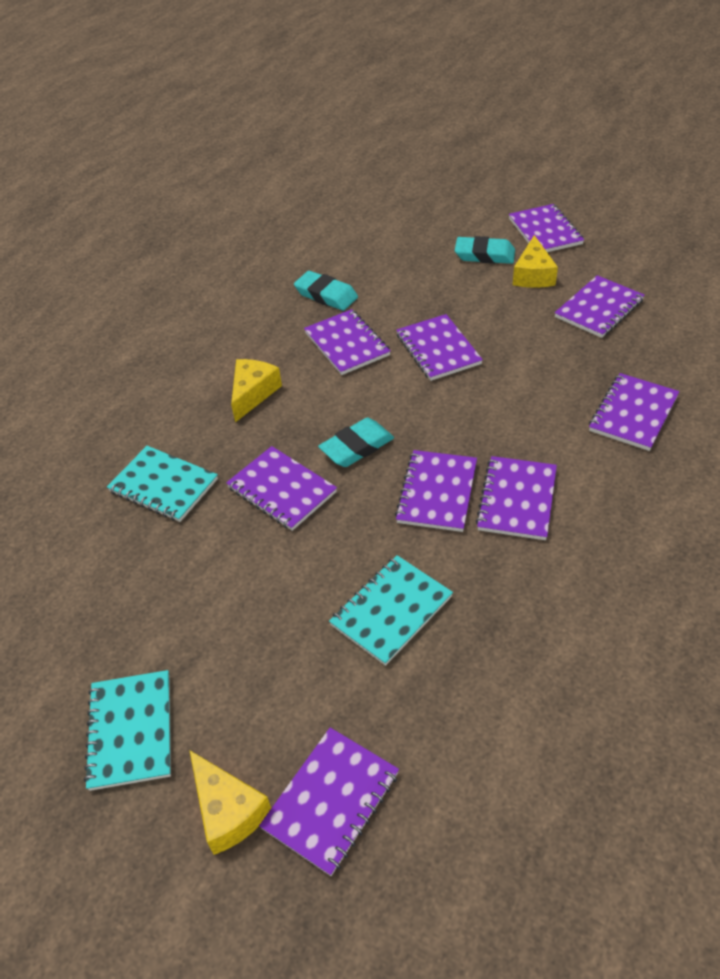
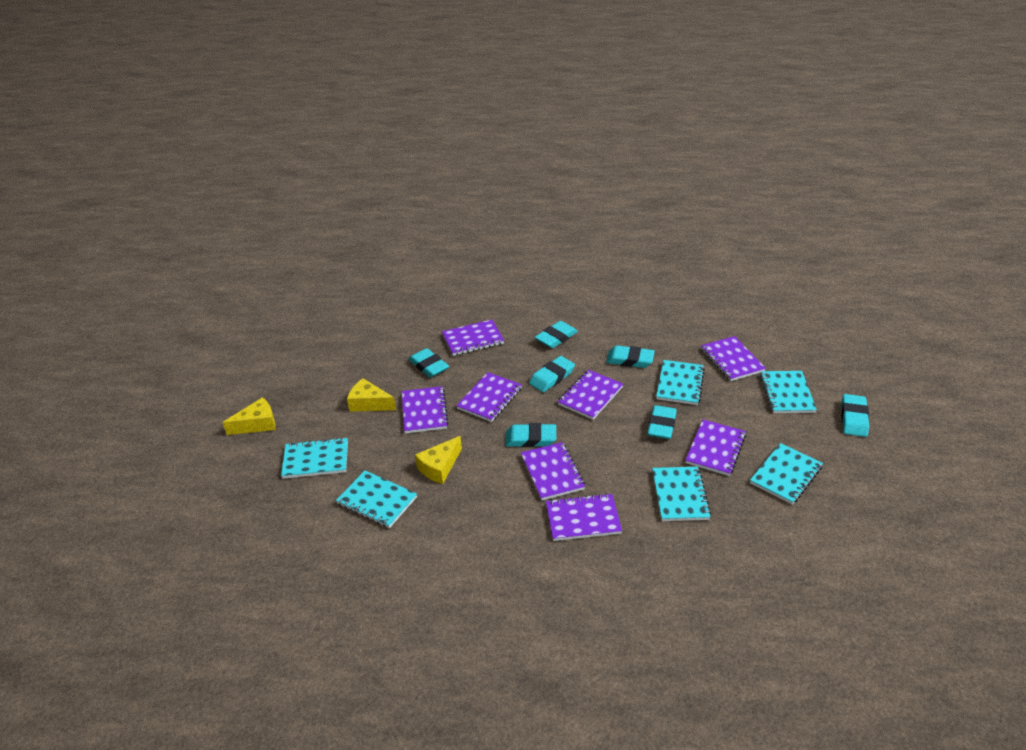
purple notebook: [226,446,337,531] [259,728,399,876] [304,309,391,375] [395,450,477,532] [396,314,483,381] [476,456,557,540] [509,204,584,252] [555,275,645,338] [589,373,680,451] = 9 -> [402,386,449,434] [442,320,504,356] [456,372,522,422] [521,442,585,501] [546,493,622,541] [557,370,623,420] [685,420,746,476] [701,336,766,381] = 8
turquoise eraser: [294,271,358,311] [318,418,394,467] [455,236,515,264] = 3 -> [408,348,449,378] [506,423,556,447] [529,356,575,392] [535,321,578,348] [606,345,655,368] [647,405,677,439] [841,394,869,437] = 7
turquoise notebook: [84,670,171,791] [107,446,218,522] [329,555,453,666] = 3 -> [281,437,348,479] [336,471,417,528] [652,467,711,521] [656,360,705,405] [750,443,823,505] [760,371,817,413] = 6

